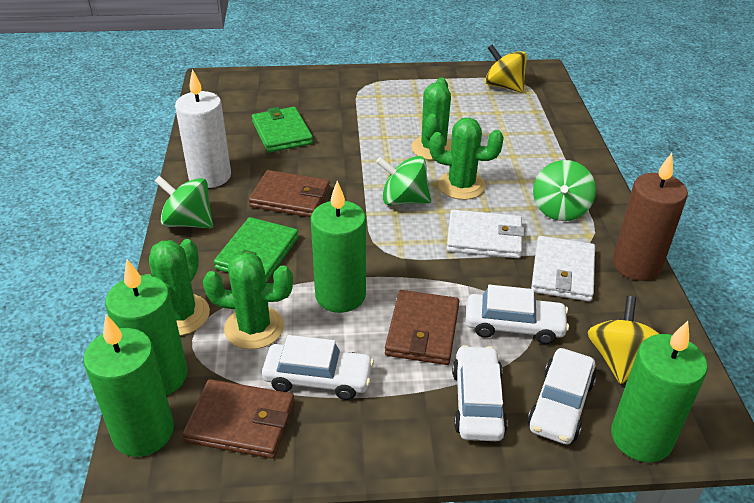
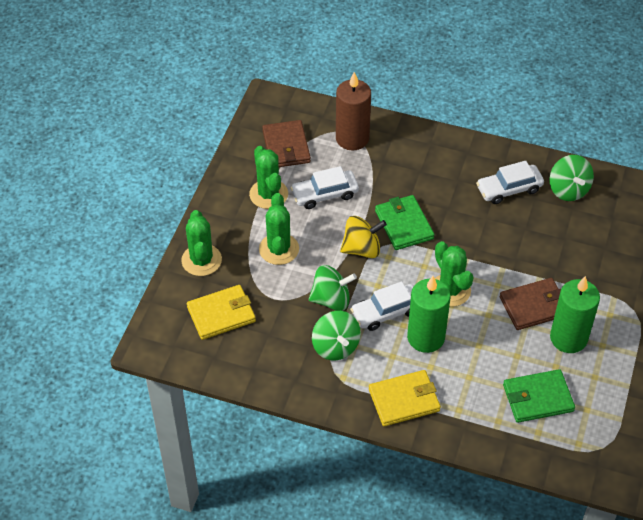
brown wallet: [182,379,295,459] [249,170,330,217] [385,290,459,365] = 3 -> [262,120,311,167] [500,278,561,330] = 2
green candle: [83,315,174,457] [105,259,187,395] [311,181,366,313] [611,321,708,462] = 4 -> [407,276,451,353] [550,276,600,353] = 2
white candle: [175,69,231,188] = 1 -> none = 0
white car: [262,335,374,400] [452,345,508,441] [466,285,569,344] [528,348,596,445] = 4 -> [290,166,359,209] [350,281,414,331] [476,161,544,204] = 3
white wallet: [447,210,524,258] [531,236,595,302] = 2 -> none = 0
yellow spinning top: [485,44,527,93] [588,296,659,384] = 2 -> [340,216,387,258] = 1
yellow wallet: none = 0 -> [187,285,256,340] [369,370,441,426] = 2

